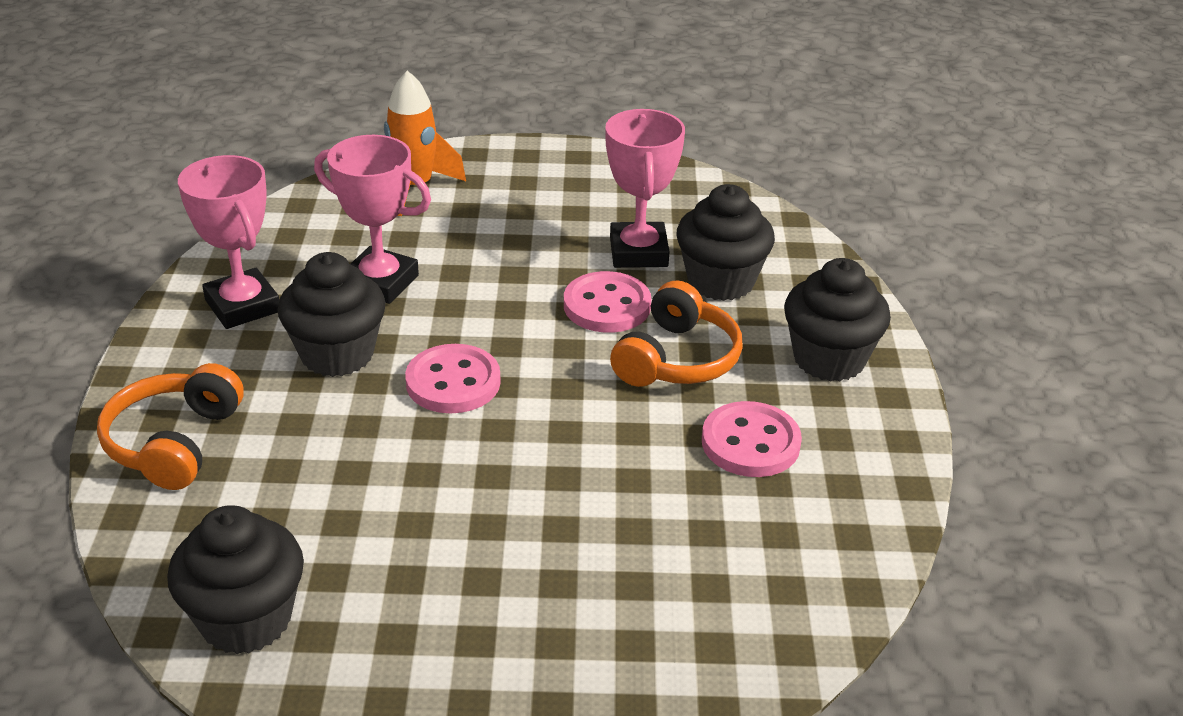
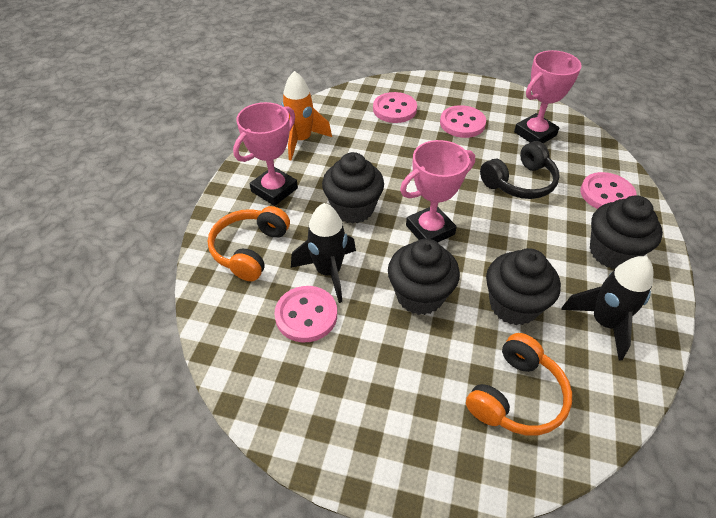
black headphones: none = 0 -> [480,141,560,199] = 1
black rocket: none = 0 -> [291,203,356,303] [561,256,653,361] = 2
pink button: [405,344,501,413] [564,271,651,333] [702,401,802,477] = 3 -> [274,286,337,342] [373,92,417,123] [440,105,486,138] [580,172,637,209] = 4

